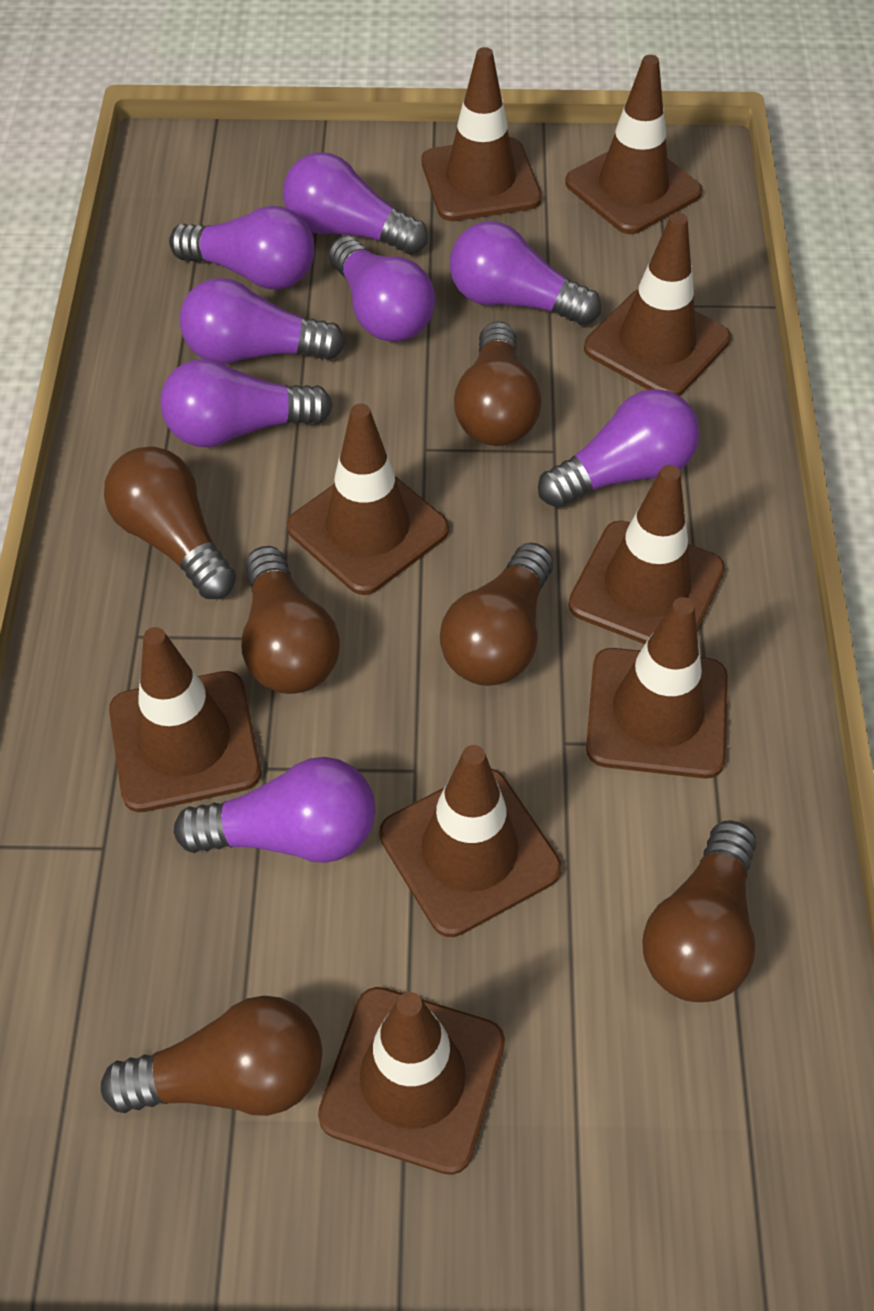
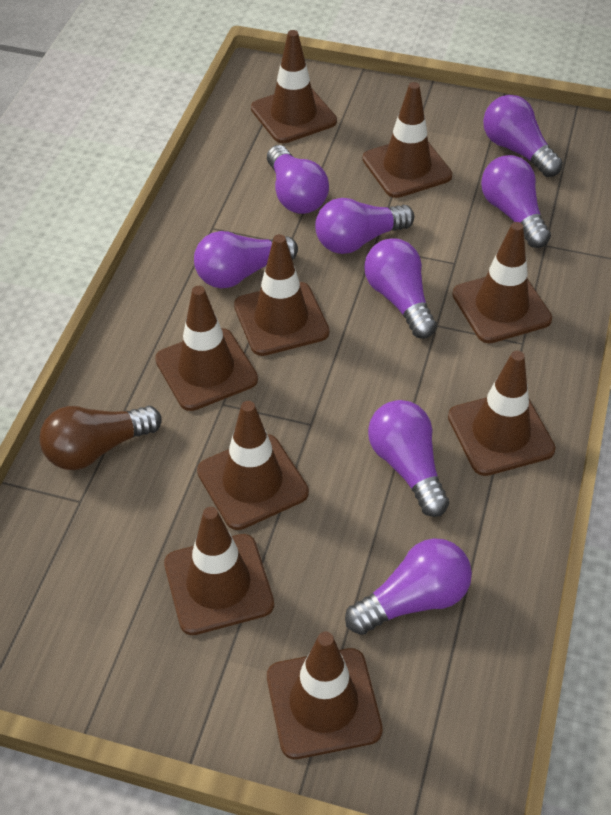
brown light bulb: [101,996,322,1116] [104,447,236,599] [241,546,340,694] [440,543,553,686] [454,321,541,446] [642,820,756,1002] = 6 -> [39,406,162,470] = 1

